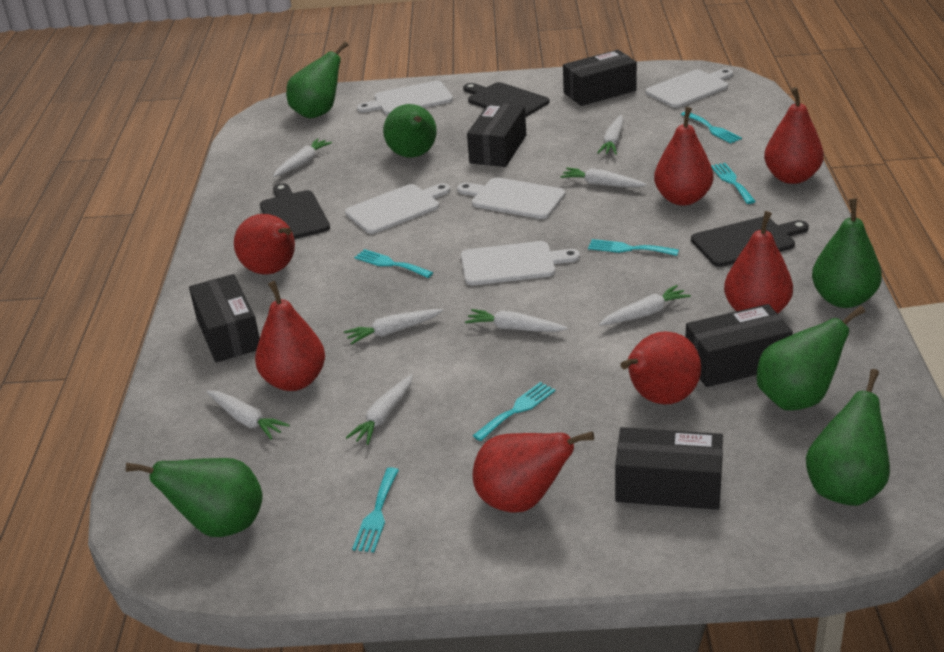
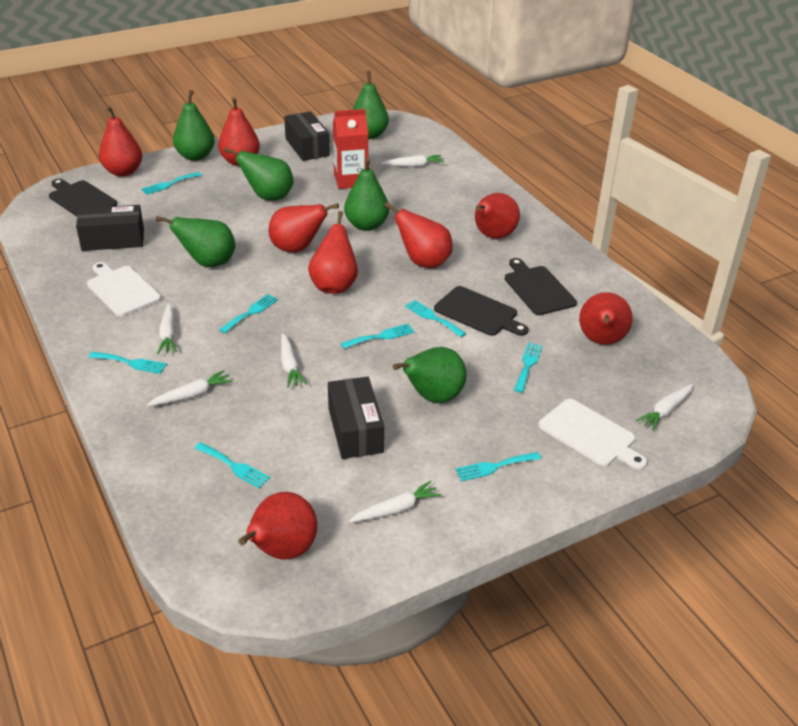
black box: [189,274,260,362] [467,103,526,167] [563,50,637,106] [615,427,723,510] [686,304,793,387] = 5 -> [76,205,144,251] [284,111,330,161] [328,377,384,459] = 3
red carton: none = 0 -> [333,109,368,189] = 1
red pear: [234,214,295,275] [255,281,325,391] [473,431,594,512] [620,331,701,405] [654,107,713,206] [724,211,793,314] [764,87,824,184] = 7 -> [99,106,142,177] [218,97,260,166] [238,492,317,560] [269,203,339,253] [308,211,358,294] [384,202,453,268] [475,193,520,239] [579,292,633,345] = 8
turquoise fork: [352,467,399,552] [354,249,434,278] [472,382,555,441] [588,239,679,256] [681,112,742,144] [711,163,756,204] = 6 -> [89,352,167,374] [141,172,202,195] [195,442,270,488] [219,294,278,333] [340,324,415,349] [405,300,466,337] [455,452,541,481] [514,342,543,393] = 8
white carrot: [207,391,290,440] [273,138,332,177] [344,309,443,345] [346,374,413,445] [465,309,568,332] [560,168,647,188] [597,115,624,155] [599,285,691,326] = 8 -> [147,370,232,406] [157,303,177,354] [281,333,307,388] [349,481,442,522] [381,155,444,167] [636,384,693,431] = 6
white cutting board: [345,183,450,234] [357,81,453,115] [457,177,566,219] [461,241,580,285] [645,69,733,108] = 5 -> [87,262,161,316] [538,399,647,469] = 2

